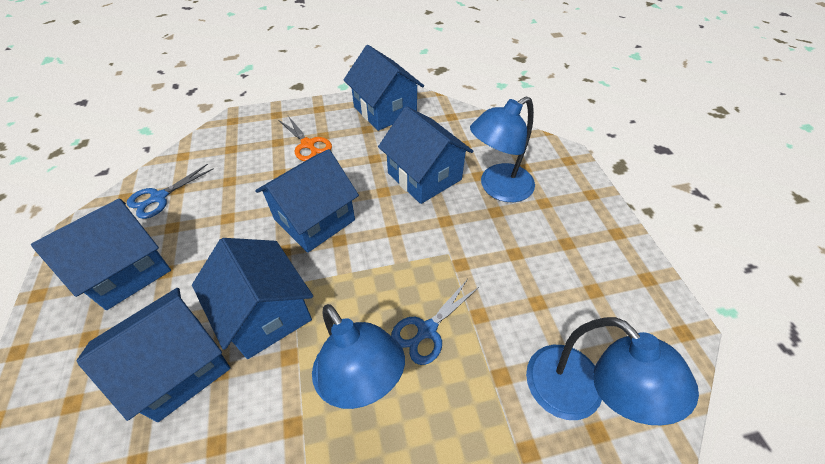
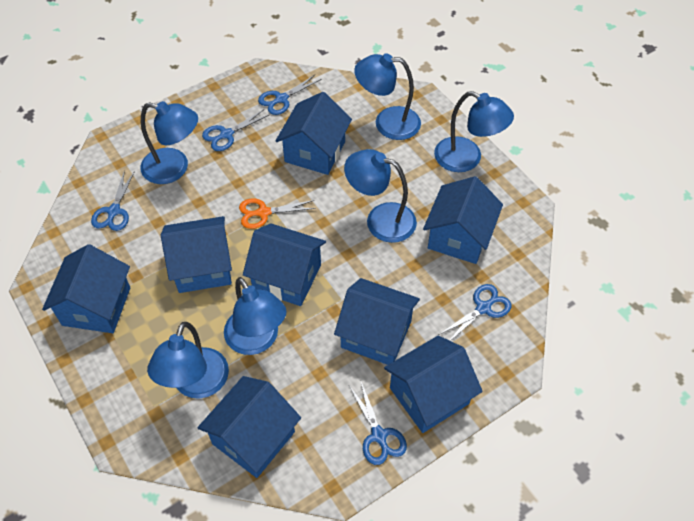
blue house: [31,198,171,310] [76,288,230,422] [192,238,313,359] [255,149,359,253] [344,45,424,131] [378,106,473,204] = 6 -> [42,244,130,333] [161,216,232,293] [198,376,301,478] [243,223,326,306] [275,92,352,175] [334,278,420,365] [384,336,483,433] [423,176,503,264] = 8
blue lamp: [312,304,405,409] [470,96,535,202] [526,317,699,425] = 3 -> [140,101,198,184] [147,322,229,399] [224,277,287,355] [344,149,417,243] [354,53,421,140] [434,91,514,172] = 6
blue scissors: [127,164,213,219] [391,280,479,365] = 2 -> [91,170,135,231] [202,110,270,151] [258,75,321,115] [349,382,407,465] [439,284,511,341] = 5

